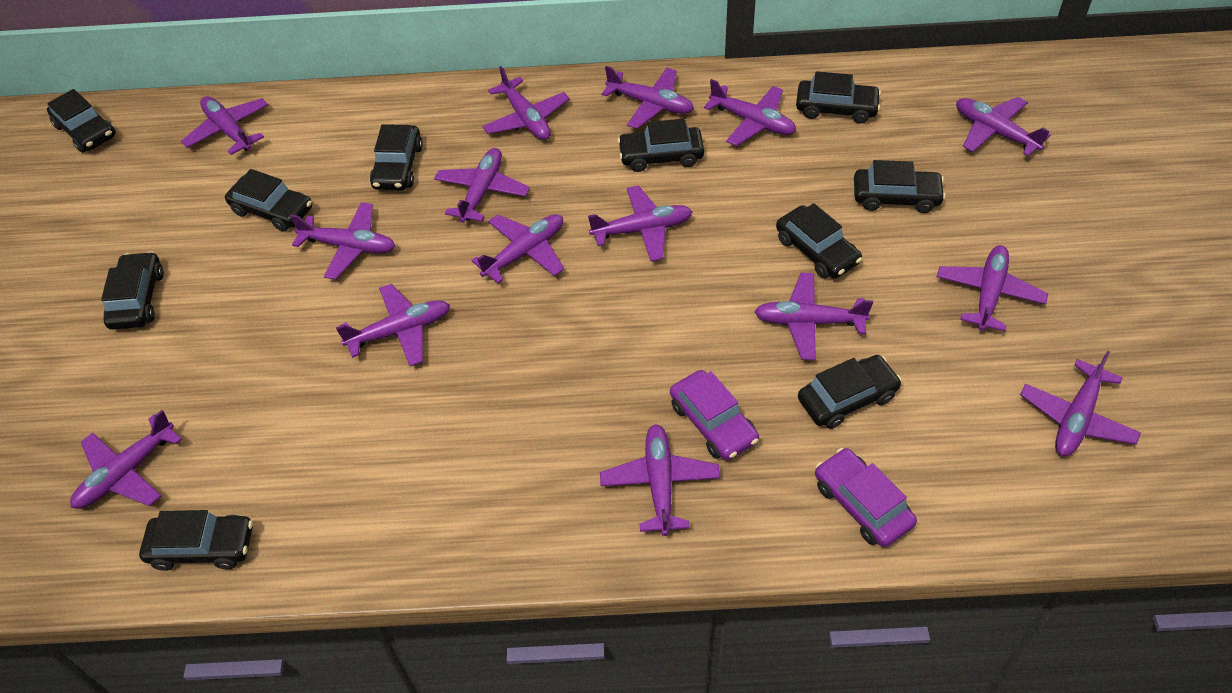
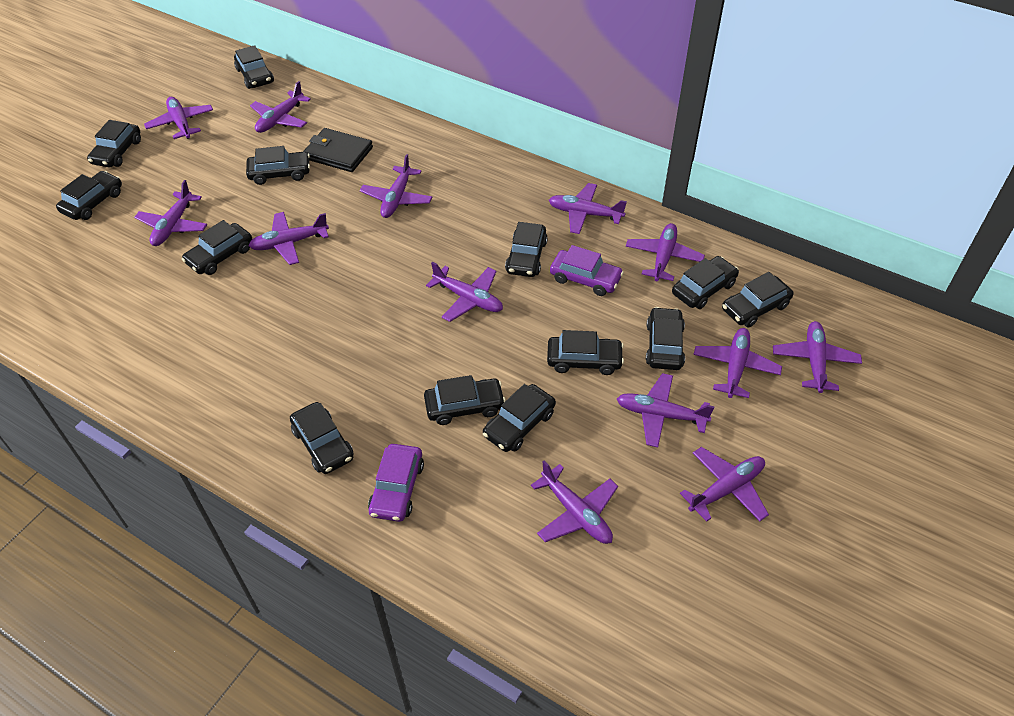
black car: [47,89,116,153] [101,251,164,330] [139,510,253,571] [225,169,312,232] [370,124,423,190] [617,119,704,172] [776,203,862,279] [796,71,881,123] [798,355,902,429] [854,160,946,213] = 10 -> [56,171,122,220] [87,120,141,167] [182,220,252,275] [234,45,274,89] [246,146,310,185] [290,402,353,474] [424,375,506,425] [483,384,556,452] [505,222,548,277] [547,330,624,375] [646,307,685,370] [672,256,739,309] [722,272,794,327] = 13
black wallet: none = 0 -> [303,128,373,172] = 1
purple plane: [70,410,182,509] [181,96,268,155] [290,202,395,280] [336,284,450,366] [434,148,530,223] [471,214,564,283] [482,66,570,140] [588,185,693,261] [600,424,720,536] [602,66,694,129] [704,79,796,146] [754,273,873,360] [937,245,1048,332] [956,97,1051,156] [1020,350,1141,456] = 15 -> [134,180,207,246] [144,97,213,139] [249,212,329,265] [250,81,311,133] [360,154,432,218] [426,262,503,322] [531,460,618,544] [549,183,627,234] [617,373,715,447] [626,223,705,281] [680,447,769,522] [693,328,782,398] [773,321,862,393] = 13

